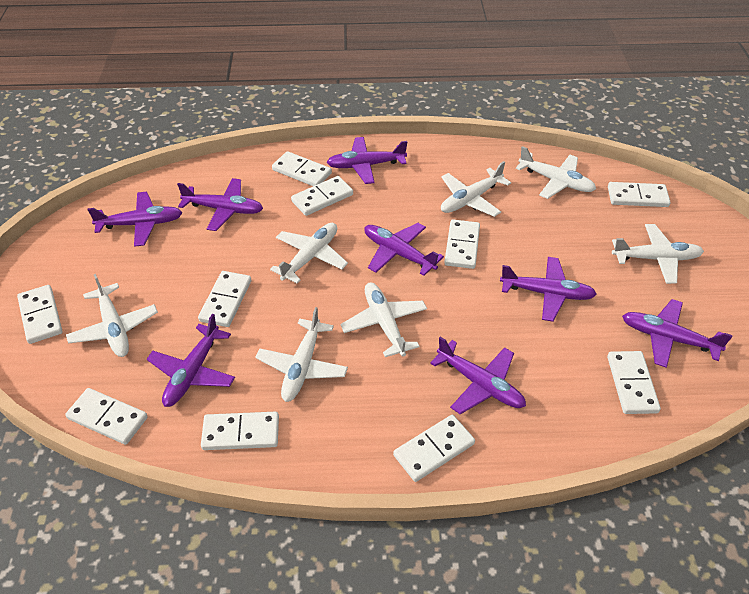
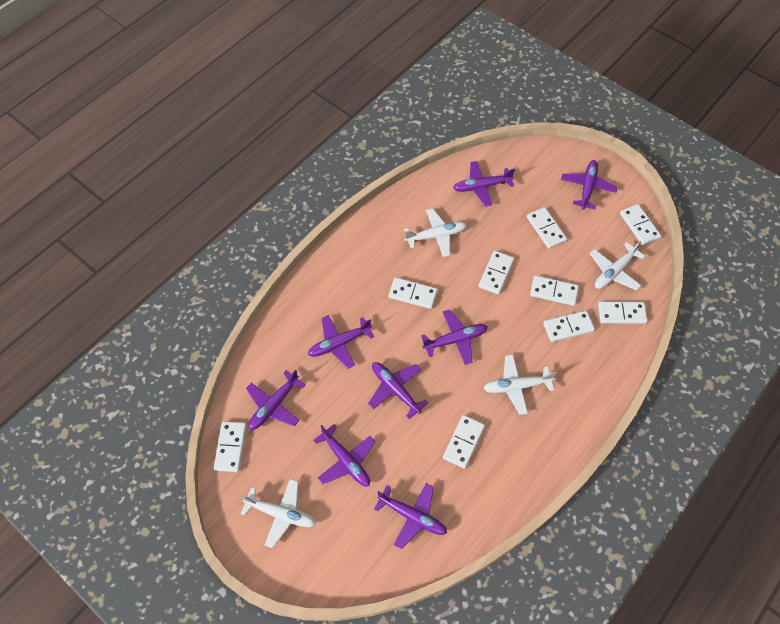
white domino: [17,285,63,344] [65,388,148,445] [198,271,251,327] [201,412,279,450] [272,151,332,186] [291,176,353,216] [393,415,475,482] [444,220,480,269] [607,351,661,414] [608,182,670,207] = 10 -> [214,421,247,472] [388,277,438,309] [443,415,485,469] [478,251,514,295] [527,207,567,249] [530,275,579,306] [543,311,595,342] [598,301,647,324] [620,204,661,245] = 9
white plane: [66,274,158,357] [255,307,348,402] [270,223,348,283] [340,283,427,357] [441,161,511,217] [516,146,596,199] [612,224,704,284] = 7 -> [241,479,316,548] [404,208,467,257] [483,354,556,415] [590,241,645,291] = 4

